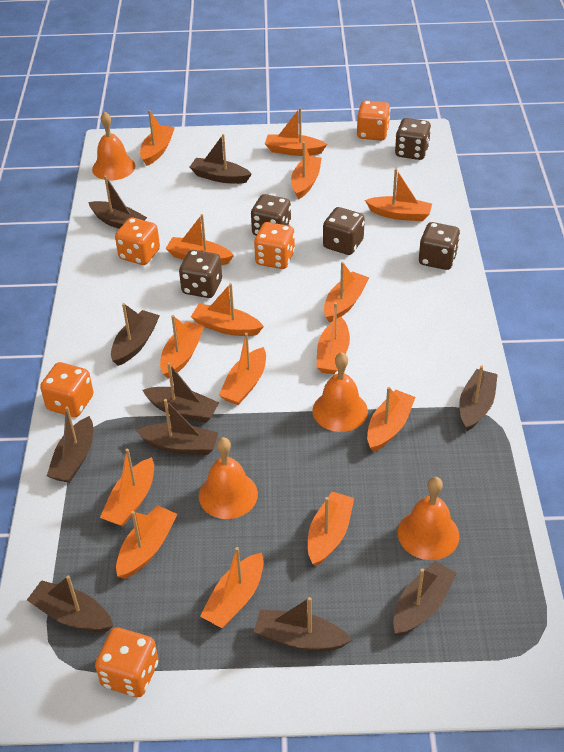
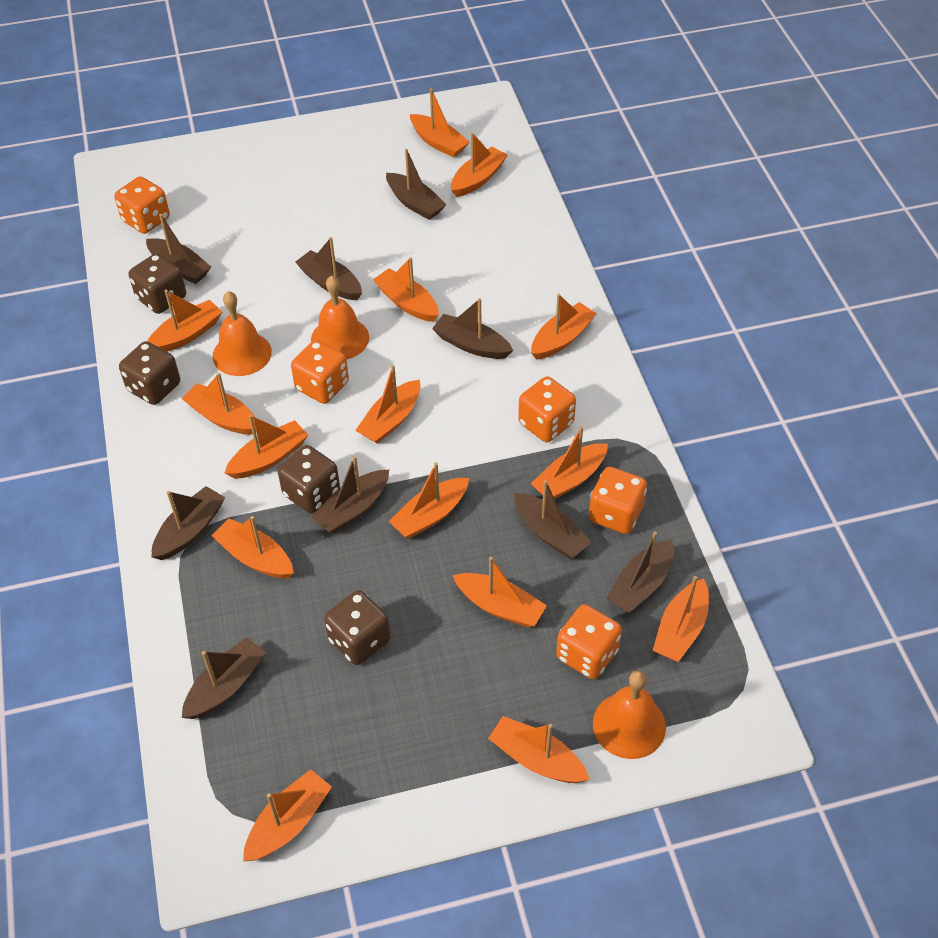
brown boat: [27,575,113,632] [47,406,93,483] [88,175,147,229] [111,303,160,366] [136,399,218,455] [143,362,219,423] [190,134,252,184] [254,597,352,651] [393,561,457,636] [459,366,498,431] = 10 -> [146,214,211,284] [152,486,225,560] [182,637,266,719] [295,237,362,300] [311,456,389,534] [386,149,446,220] [432,298,513,359] [514,480,592,558] [607,531,674,613] = 9
brown dice: [179,250,222,298] [251,194,291,236] [323,207,365,255] [395,118,431,160] [419,222,460,270] = 5 -> [119,341,180,405] [129,253,186,314] [278,445,340,513] [324,590,391,665] = 4
orange bell: [92,111,135,180] [199,437,258,519] [313,352,368,432] [398,477,459,560] = 4 -> [213,291,272,376] [311,276,369,360] [593,670,666,759] = 3

